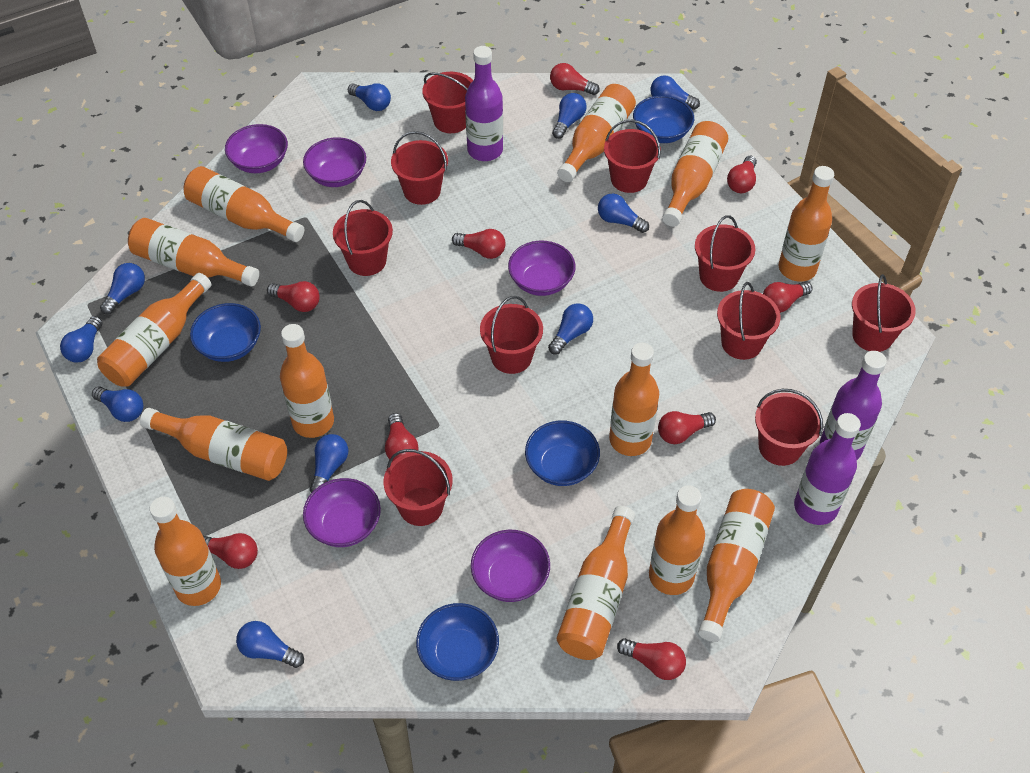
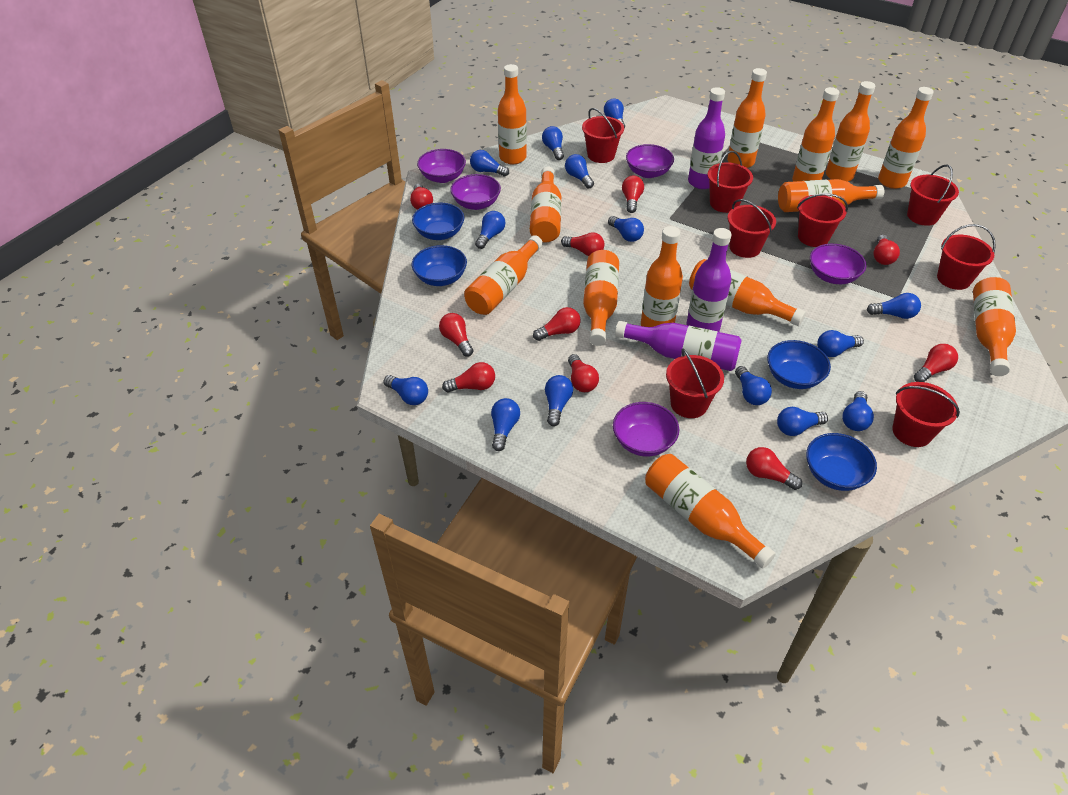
blue light bulb: [60,316,103,363] [92,386,143,422] [100,263,145,315] [236,621,304,668] [310,434,348,493] [348,83,391,111] [548,304,593,355] [552,93,587,139] [598,193,649,233] [651,76,700,110] = 10 -> [383,375,428,405] [470,150,509,177] [475,211,505,249] [491,398,520,451] [542,126,564,160] [545,375,573,426] [565,154,594,189] [604,98,625,129] [608,216,644,242] [735,366,772,405] [777,407,828,436] [817,330,864,357] [842,391,874,431] [867,293,921,319] = 14
red bucket: [333,200,393,276] [383,449,452,526] [391,131,448,205] [422,72,473,133] [480,296,543,374] [604,119,661,193] [695,215,756,292] [717,282,781,360] [755,389,823,466] [852,274,916,352] = 10 -> [582,108,624,163] [666,348,724,418] [707,151,753,213] [728,199,776,258] [797,193,848,247] [892,382,960,447] [907,165,959,226] [937,224,996,290] = 8
red light bulb: [203,533,258,569] [267,281,320,312] [385,413,418,462] [452,229,505,259] [550,63,600,95] [617,638,686,680] [658,411,716,444] [727,156,757,193] [763,281,813,313] = 9 -> [410,184,433,210] [439,313,473,357] [442,362,495,393] [533,307,581,341] [561,232,604,256] [568,354,599,392] [622,176,644,213] [746,447,802,490] [873,235,900,265] [914,344,958,382] = 10

